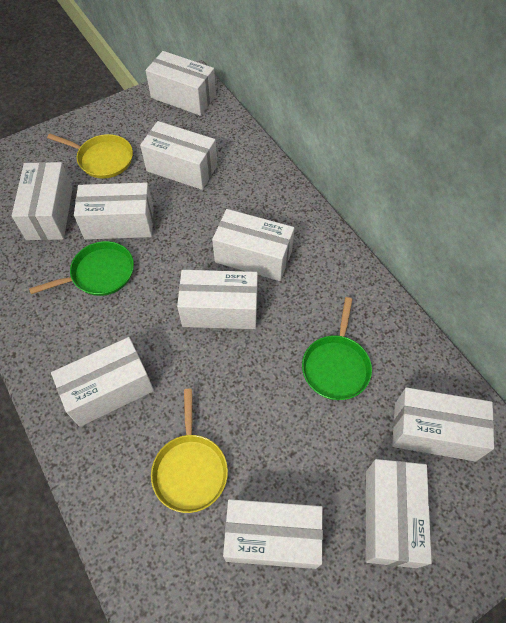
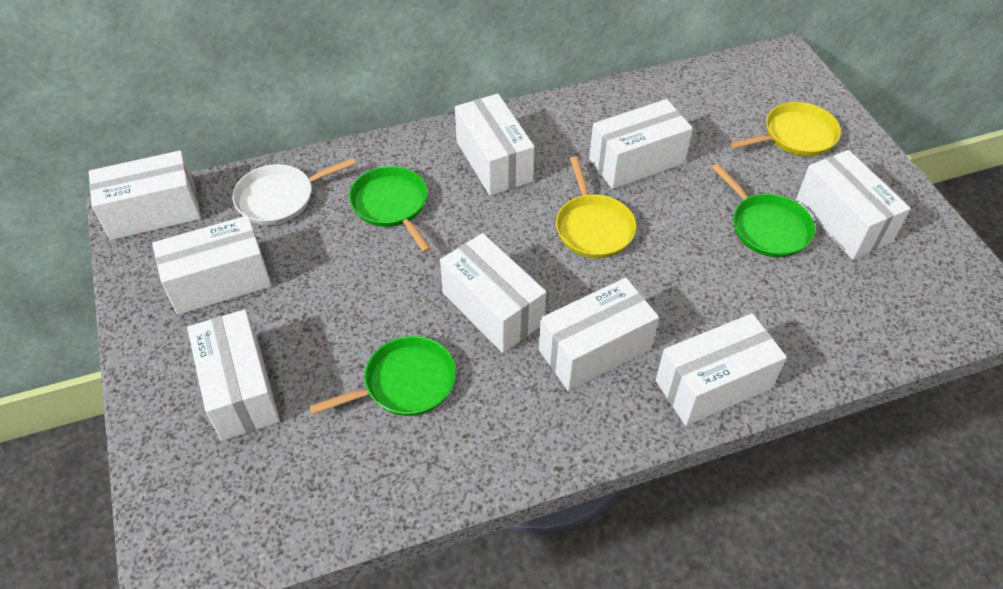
green pan: [29,241,134,296] [302,297,372,400] = 2 -> [309,336,456,416] [349,166,431,253] [712,163,815,257] = 3
white box: [12,162,73,240] [51,337,154,427] [74,183,154,240] [140,121,218,190] [146,51,216,116] [177,270,258,329] [212,209,294,281] [223,499,323,569] [366,459,432,568] [392,387,494,462] = 10 -> [89,150,201,240] [152,215,272,315] [187,309,280,441] [440,233,546,353] [455,94,534,196] [539,278,659,391] [589,99,693,189] [656,313,787,426] [796,150,910,260] = 9
white pan: none = 0 -> [232,158,356,225] = 1

